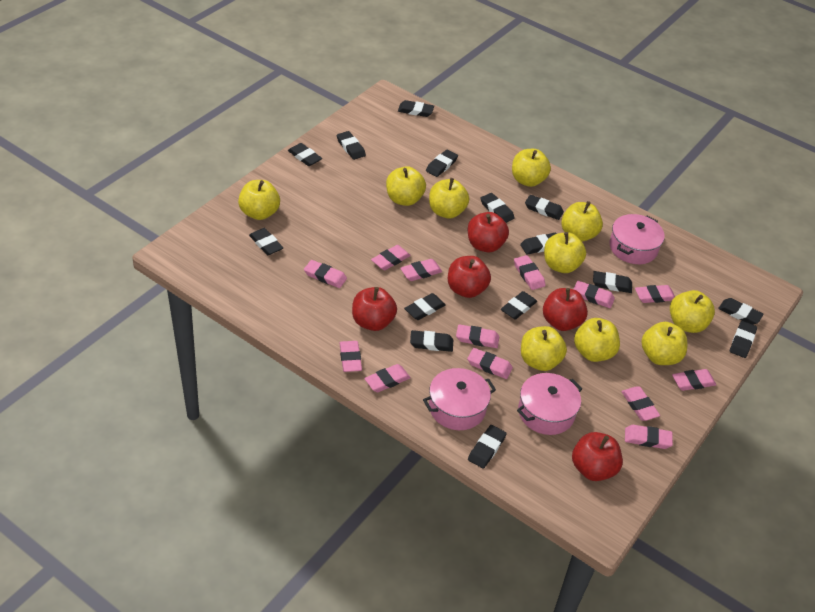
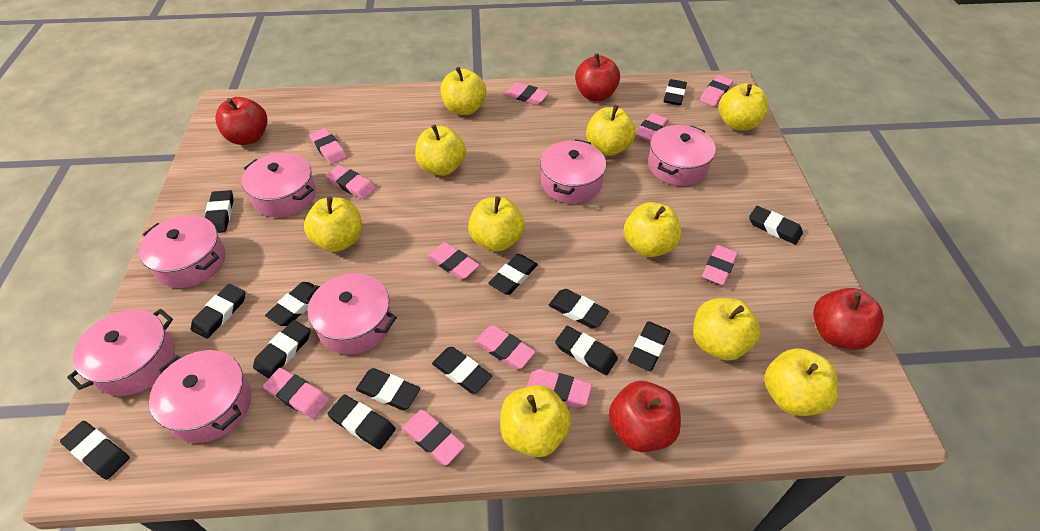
black eraser: [249,228,283,255] [288,143,322,166] [337,131,366,160] [398,100,434,117] [404,293,446,320] [410,330,453,352] [426,149,458,177] [468,425,507,469] [481,193,515,223] [501,291,537,320] [520,233,557,255] [525,195,564,220] [593,271,632,293] [718,298,764,325] [730,321,757,358] = 15 -> [60,421,130,480] [191,284,246,339] [205,190,234,233] [253,320,311,379] [265,282,315,326] [327,394,396,450] [356,368,420,410] [432,347,492,393] [488,254,538,295] [549,289,609,328] [555,326,618,375] [628,321,670,371] [664,79,687,106] [749,206,803,245] = 14
pink eraser: [304,260,347,288] [339,341,362,372] [364,364,411,392] [371,245,411,270] [400,259,442,281] [456,324,499,348] [467,348,513,379] [514,255,546,290] [573,281,615,308] [621,386,660,421] [625,425,673,449] [635,285,675,303] [672,369,716,391] = 13 -> [263,368,330,419] [309,128,347,164] [326,165,376,199] [402,410,465,465] [427,242,479,280] [475,325,536,369] [505,82,549,105] [527,369,592,408] [636,113,669,141] [700,75,733,106] [702,245,738,285] = 11
pink pot: [423,368,496,430] [517,373,582,435] [609,214,665,264] = 3 -> [67,309,175,396] [139,215,226,288] [149,350,251,443] [242,153,316,217] [304,273,397,355] [540,139,606,204] [648,125,716,186] = 7
red apple: [352,287,397,331] [448,256,491,298] [468,212,509,252] [543,288,588,331] [572,432,623,481] = 5 -> [215,97,268,145] [575,53,620,101] [609,381,681,452] [813,288,884,350] = 4

